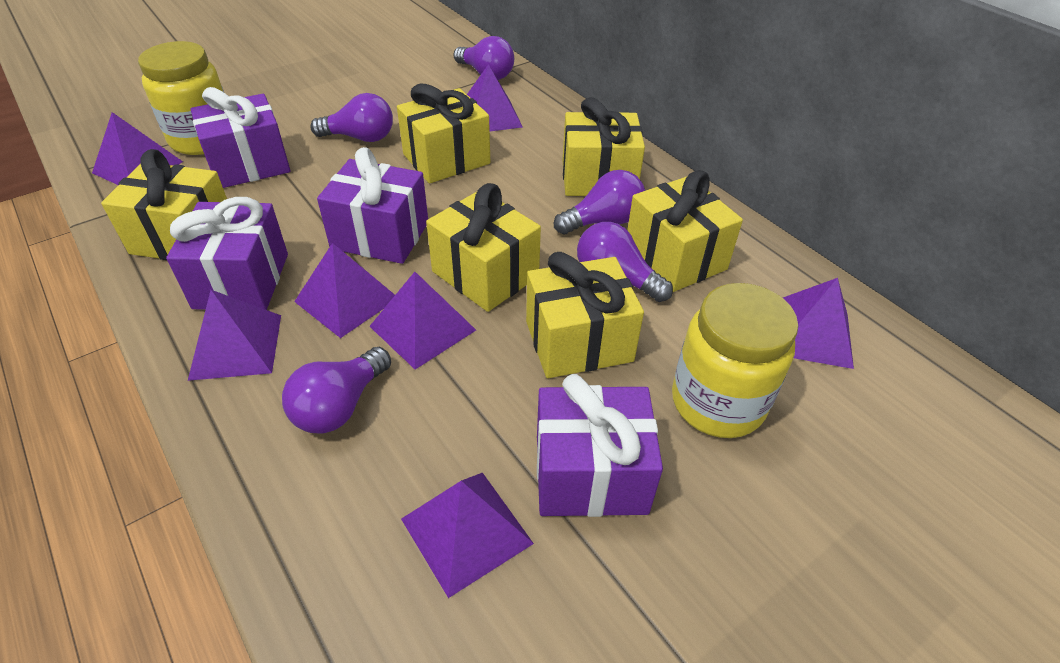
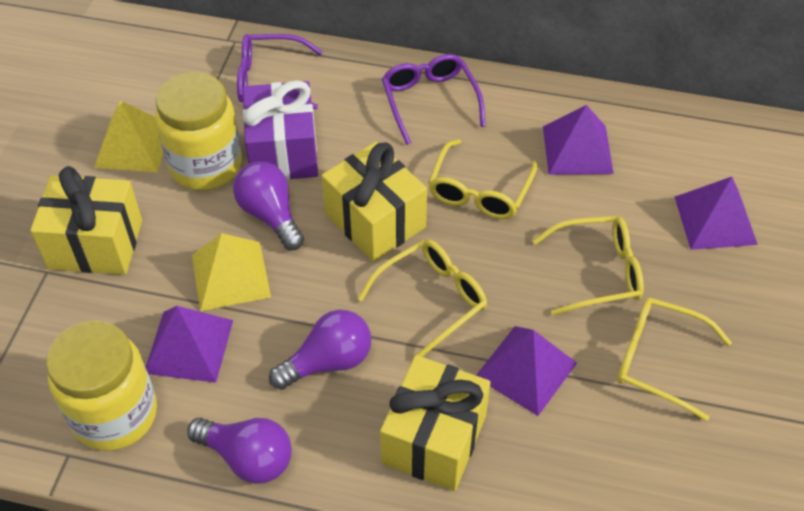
purple gift: [166,197,288,310] [191,87,290,188] [317,147,428,264] [537,374,663,517] = 4 -> [242,80,318,180] = 1
purple glasses: none = 0 -> [237,34,323,109] [382,54,486,145] = 2
purple light bulb: [282,347,391,434] [310,93,393,142] [453,36,514,80] [554,170,645,235] [577,222,673,302] = 5 -> [187,418,292,484] [233,162,304,250] [269,310,371,390] = 3
purple pyramid: [92,112,183,185] [188,290,281,381] [294,243,395,338] [369,272,476,370] [401,472,534,598] [467,64,522,131] [783,278,854,369] = 7 -> [146,306,233,383] [476,326,577,416] [543,105,614,175] [675,177,758,250] = 4
yellow gift: [101,149,227,260] [397,84,490,183] [426,183,541,312] [526,252,644,378] [562,97,645,196] [627,170,743,292] = 6 -> [30,166,142,275] [322,142,427,262] [380,355,491,491] = 3
yellow glasses: none = 0 -> [358,239,487,358] [428,139,537,219] [533,216,644,315] [617,298,732,421] = 4
yellow pyramid: none = 0 -> [94,101,163,172] [192,233,271,311] = 2

